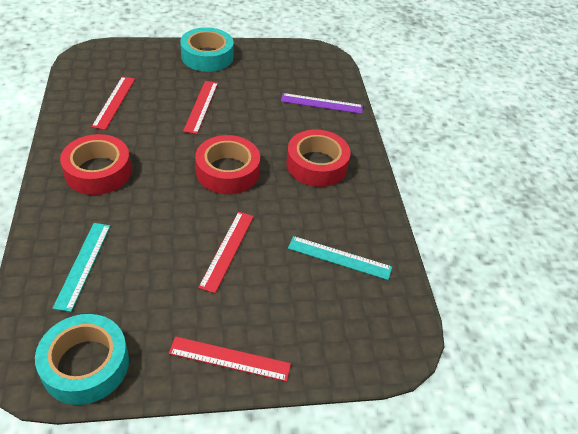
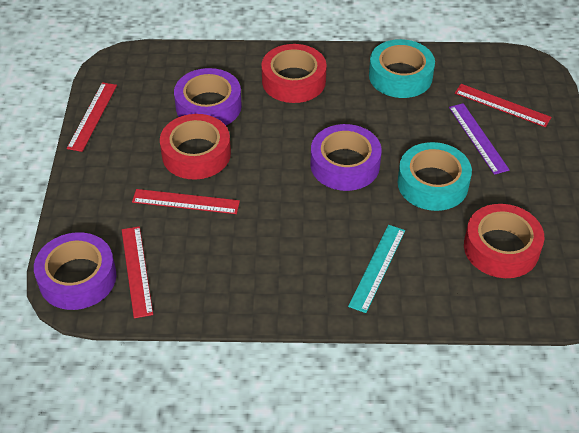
purple tape: none = 0 -> [34,232,116,310] [174,68,242,126] [311,124,382,191] = 3
turquoise ruler: [53,223,110,312] [288,236,392,280] = 2 -> [348,225,405,313] = 1

